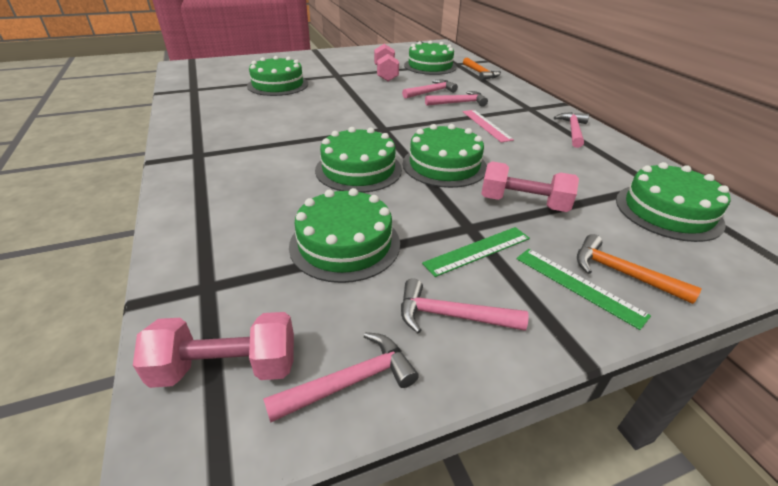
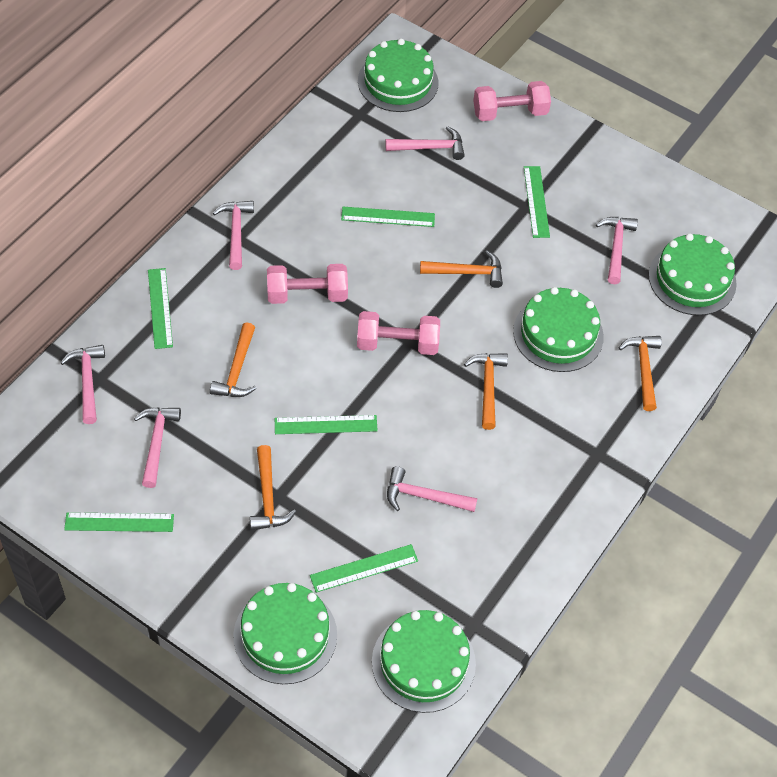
green cake: [247,56,308,96] [289,188,400,283] [315,127,402,193] [403,124,487,188] [404,41,457,75] [616,162,731,242] = 6 -> [234,583,337,684] [358,39,439,112] [372,610,476,713] [513,287,604,372] [649,233,737,315] = 5
green ruler: [422,227,530,277] [516,249,651,330] = 2 -> [64,512,174,532] [148,268,173,349] [275,415,378,434] [310,544,418,593] [341,207,435,227] [524,166,550,238] = 6
orange hammer: [463,57,501,80] [577,234,702,304] = 2 -> [210,322,256,397] [250,445,296,530] [420,251,503,288] [464,353,508,430] [619,336,662,411] = 5
pink hammer: [263,332,419,423] [401,278,529,333] [402,80,458,99] [425,91,488,107] [554,112,589,148] = 5 -> [60,345,105,424] [134,407,181,488] [213,201,254,270] [385,126,465,160] [387,466,478,512] [596,217,638,284] = 6
pink ruler: [463,110,514,142] = 1 -> none = 0

